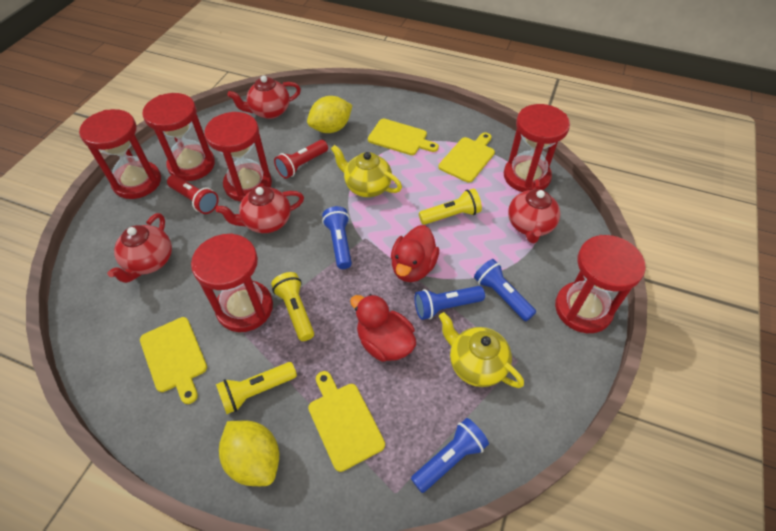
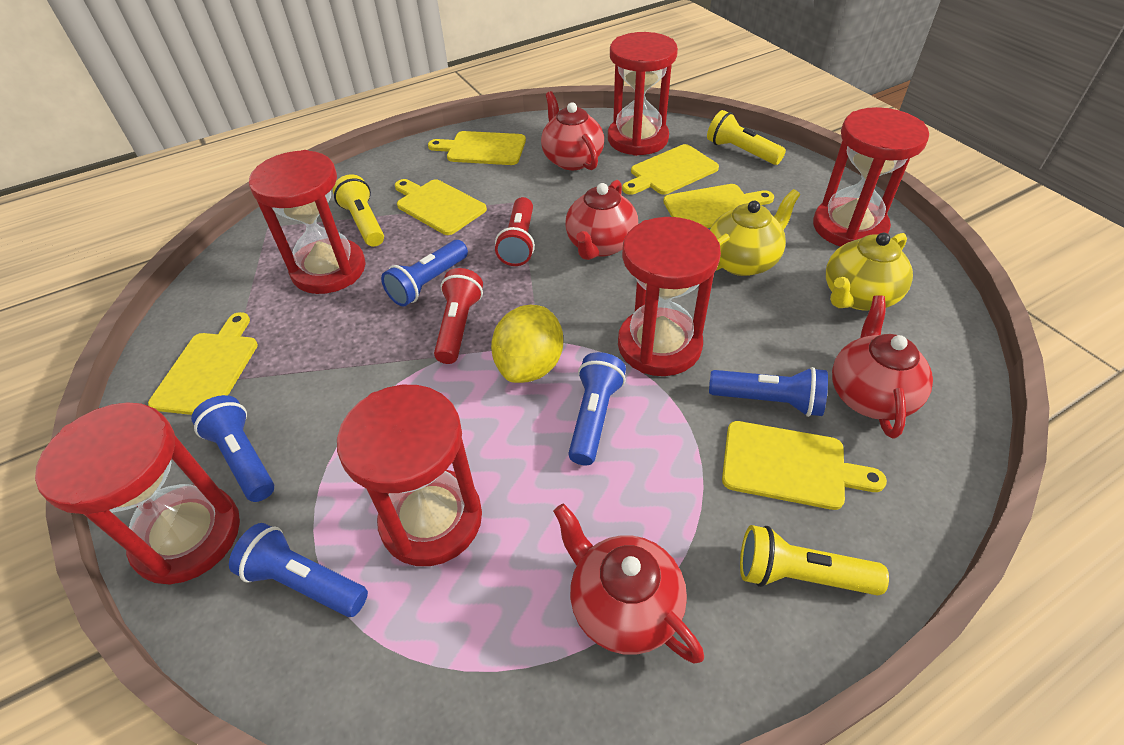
blue flashlight: [322,206,352,269] [411,418,489,493] [414,286,485,320] [474,259,536,321] = 4 -> [191,395,274,502] [229,523,368,617] [381,240,468,307] [568,352,626,465] [709,367,828,417] = 5
red duck: [350,294,416,362] [391,225,439,282] = 2 -> none = 0
yellow cutting board: [140,317,207,404] [308,371,385,472] [368,119,439,155] [438,132,495,183] = 4 -> [148,312,258,415] [395,179,487,235] [428,131,526,165] [622,144,719,195] [663,184,774,228] [722,421,887,510] = 6
yellow lemon: [219,421,279,486] [307,96,352,133] = 2 -> [491,305,563,383] = 1

